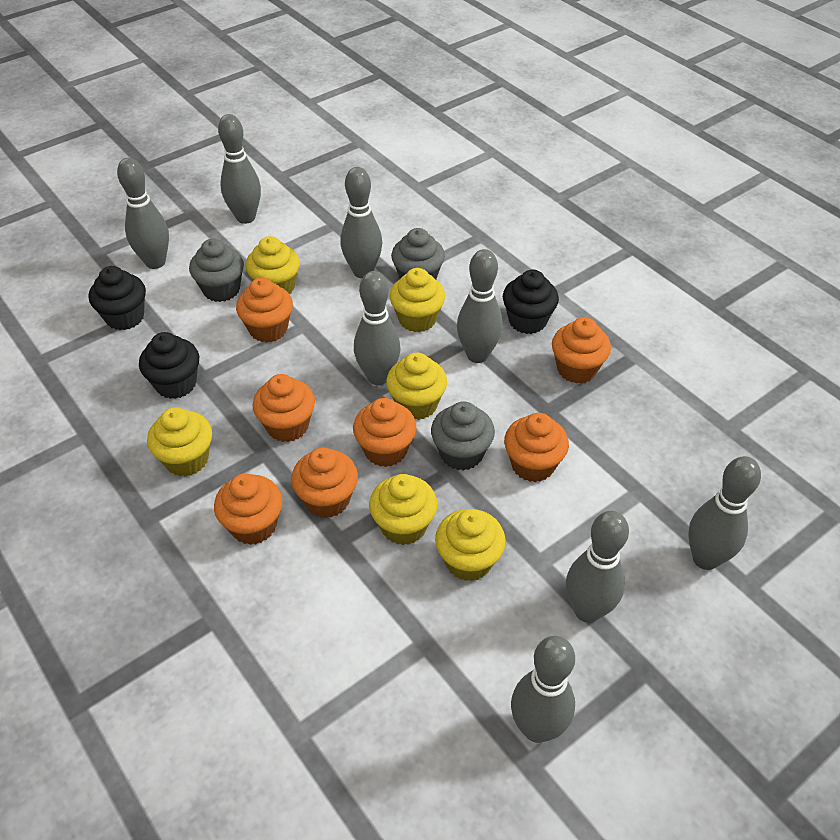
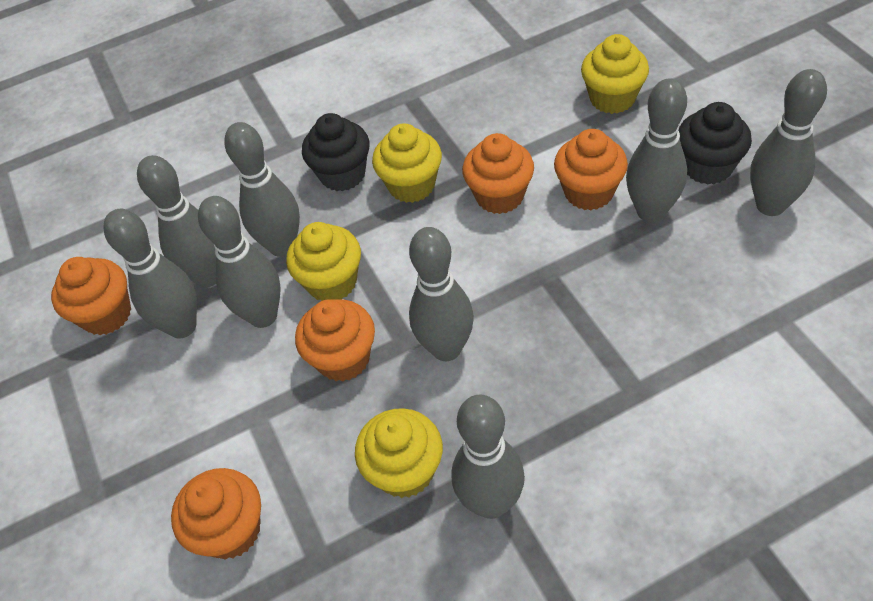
black cupcake: [89,266,146,330] [139,332,199,399] [503,270,559,334] = 3 -> [302,113,369,191] [678,102,752,185] = 2
grey cupcake: [189,239,244,302] [391,228,445,280] [431,401,495,471] = 3 -> none = 0
orange cupcake: [214,473,282,545] [236,278,293,343] [253,374,315,442] [291,447,358,518] [353,398,416,467] [504,413,569,482] [552,317,611,384] = 7 -> [51,257,131,335] [171,468,261,560] [295,299,375,382] [462,133,534,214] [554,129,628,210] = 5
yellow cupcake: [147,407,212,477] [245,236,300,294] [369,474,437,545] [386,352,447,420] [390,268,445,332] [435,509,506,581] = 6 -> [286,222,361,301] [355,408,443,498] [372,123,442,203] [581,34,649,114] = 4

